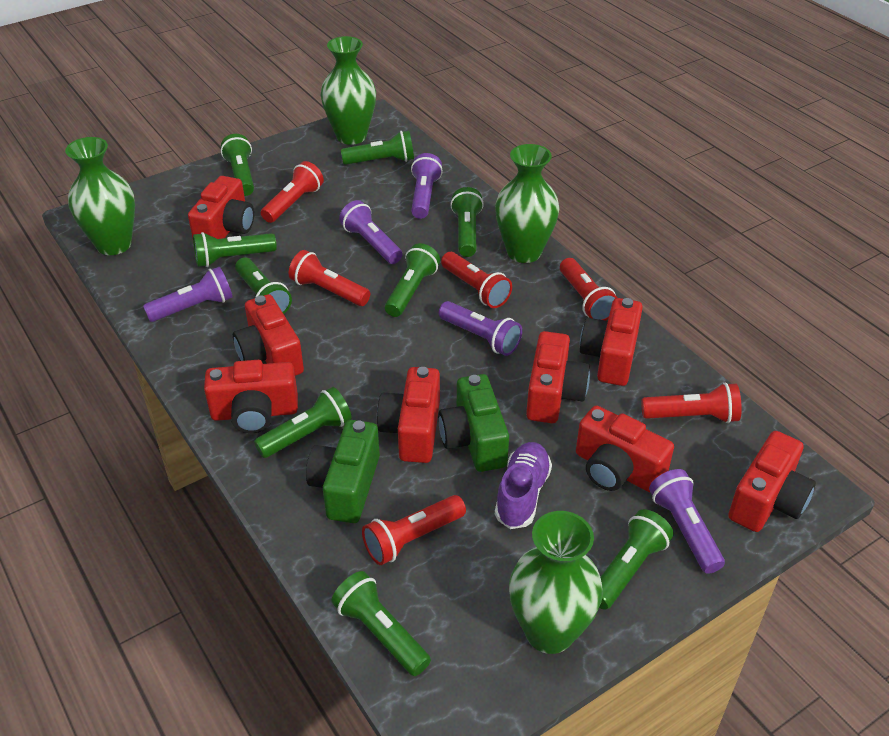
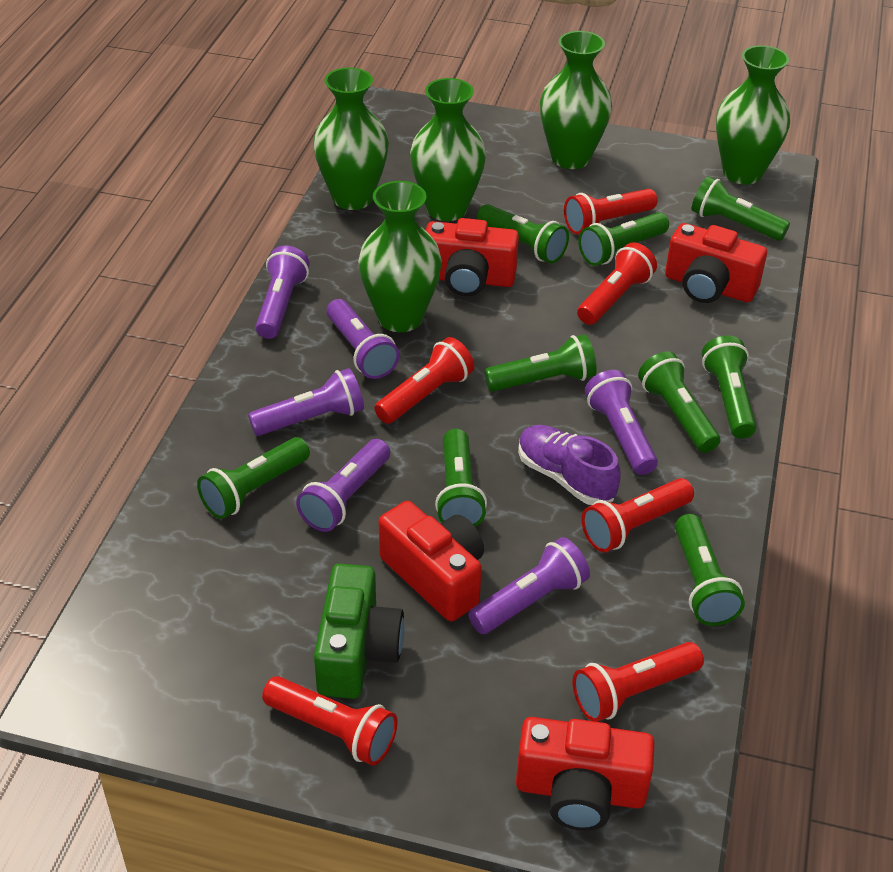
green camera: [306,420,380,523] [438,374,509,472] = 2 -> [314,564,405,699] = 1
green vase: [65,137,135,255] [321,36,376,145] [495,144,560,263] [509,511,603,654] = 4 -> [313,68,389,210] [358,181,442,332] [410,78,486,221] [540,31,612,169] [716,45,790,185] = 5
purple flashlight: [143,267,233,322] [339,200,403,264] [411,153,443,219] [439,301,522,356] [649,469,725,574] = 5 -> [248,368,364,436] [255,246,310,339] [296,439,390,532] [327,299,400,379] [468,537,590,634] [585,370,658,475] = 6
red camera: [188,176,254,239] [204,360,298,433] [233,294,304,376] [377,367,440,463] [526,331,590,423] [576,405,674,493] [580,298,643,386] [728,431,816,532] = 8 -> [379,501,484,621] [426,218,519,296] [516,717,655,831] [665,223,767,303] = 4

